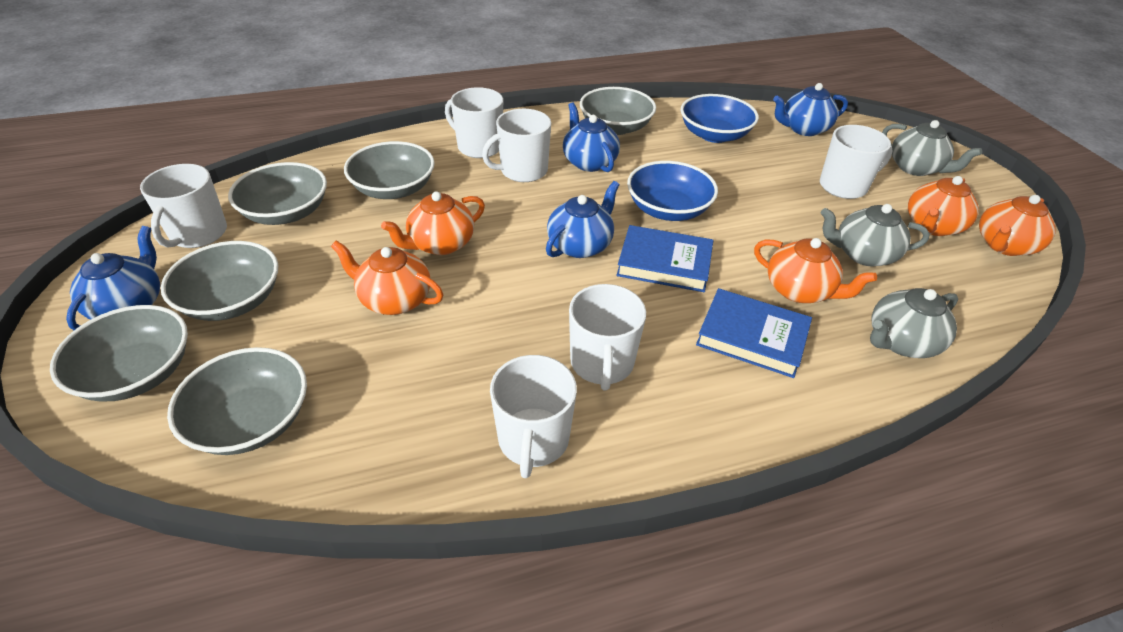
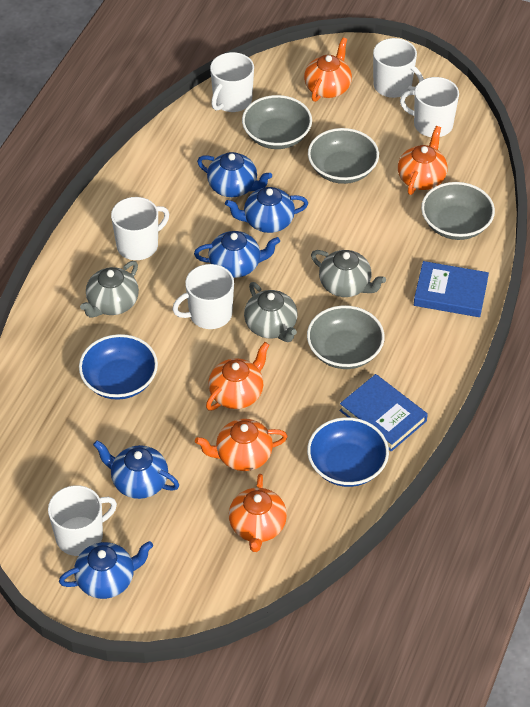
blue teapot: [66,226,160,330] [546,181,619,258] [563,102,620,172] [773,83,848,136] = 4 -> [59,541,153,599] [93,440,179,499] [194,231,280,278] [197,152,272,197] [225,187,308,233] = 5
grey bowl: [50,305,188,401] [161,241,278,321] [167,347,307,455] [228,162,327,225] [344,141,435,199] [580,87,656,135] = 6 -> [242,95,312,149] [307,305,385,369] [308,128,379,184] [421,182,495,240] = 4

